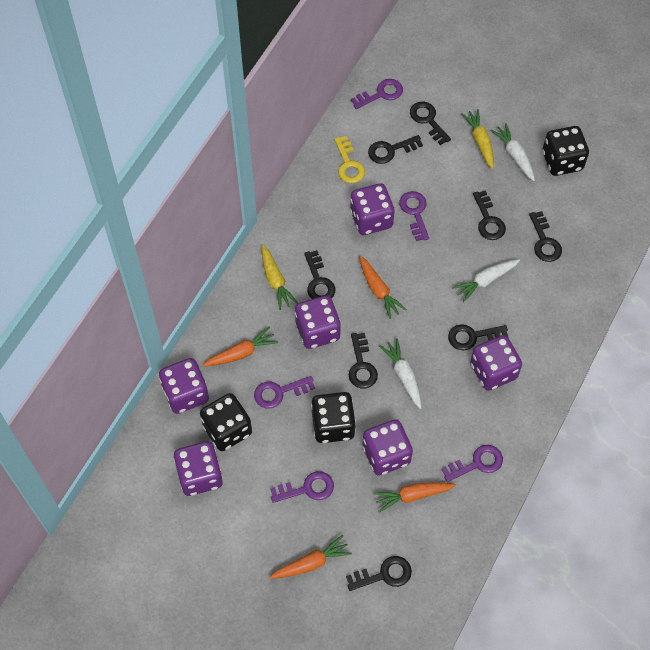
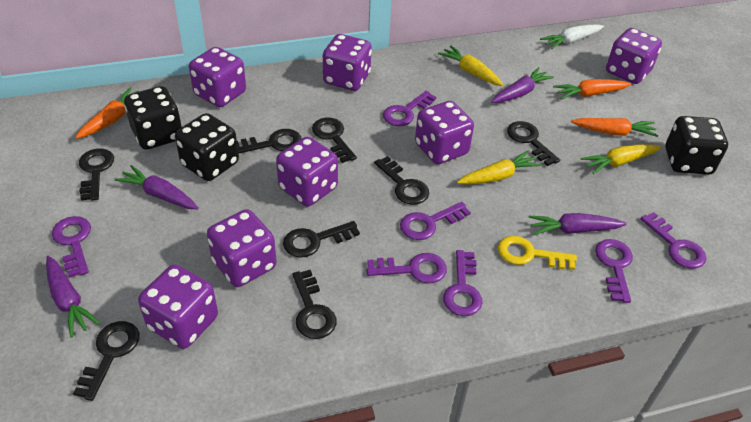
orange carrot: [203,326,278,366] [270,535,352,579] [359,256,407,319] [373,482,456,513] = 4 -> [75,87,139,139] [553,79,631,99] [571,118,658,137] = 3
purple carrot: none = 0 -> [46,256,100,338] [115,165,199,209] [491,67,554,103] [528,213,627,235] = 4
purple dice: [159,358,209,414] [173,441,223,496] [295,295,341,349] [350,183,395,235] [363,419,413,476] [470,335,522,391] = 6 -> [138,265,218,349] [189,47,246,107] [207,209,277,287] [276,137,338,206] [323,34,372,91] [415,101,474,164] [606,28,662,84] = 7
purple key: [254,376,315,409] [270,471,334,503] [351,79,403,109] [399,191,429,241] [442,445,503,482] = 5 -> [52,216,91,278] [366,253,447,284] [383,91,436,126] [400,202,471,240] [443,250,482,316] [595,239,633,303] [640,212,706,269] = 7
white carrot: [379,338,422,409] [452,259,520,302] [490,123,535,181] = 3 -> [540,24,604,49] = 1
yellow carrot: [262,244,298,310] [461,109,494,169] = 2 -> [438,46,503,86] [457,151,541,184] [581,145,661,174] = 3

